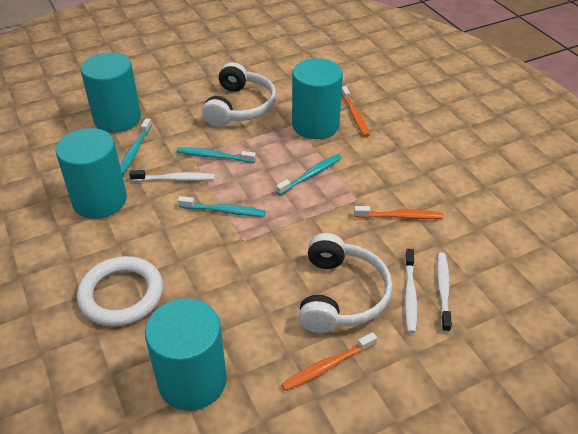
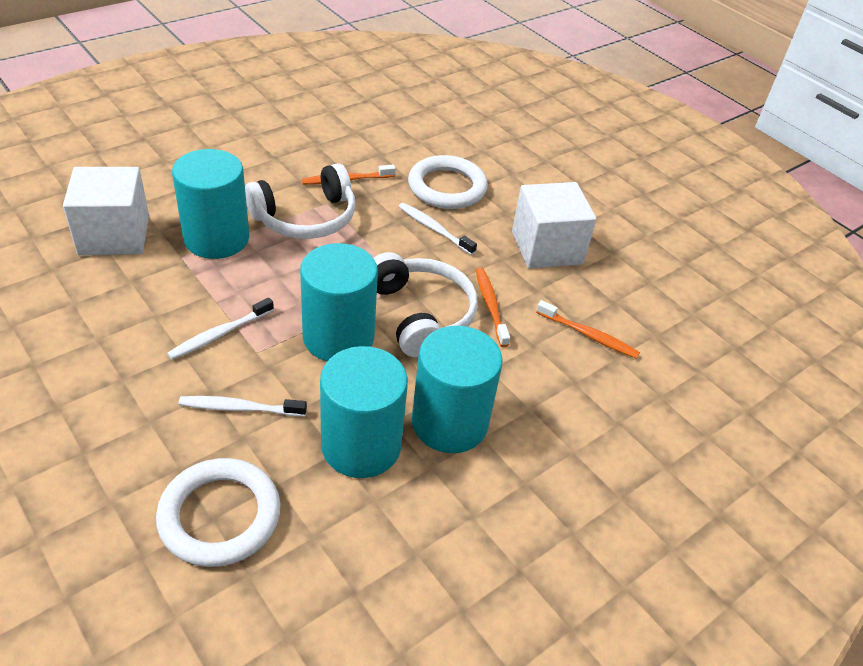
turquoise toothbrush: [120,118,152,175] [176,147,256,163] [178,196,266,217] [276,154,342,195] = 4 -> none = 0
white cube: none = 0 -> [63,167,149,255] [512,182,597,269] = 2
white ring: [77,256,163,326] = 1 -> [156,458,280,567] [408,155,488,209] = 2

